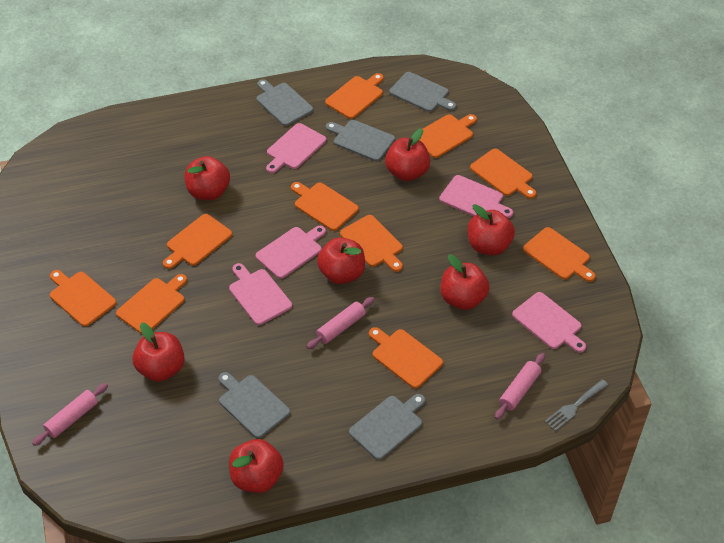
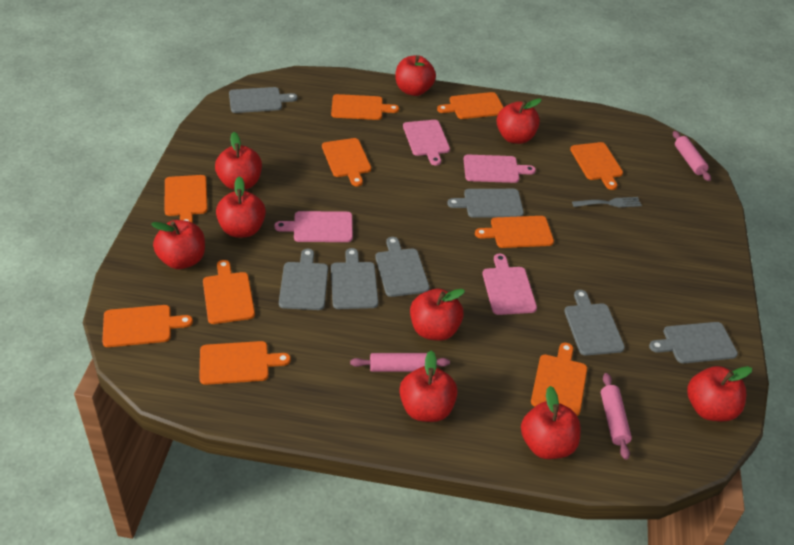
grey cutting board: [218,372,290,438] [256,79,313,126] [326,120,395,161] [349,394,425,460] [389,72,456,112] = 5 -> [229,87,297,113] [279,249,328,310] [331,248,378,309] [375,237,430,297] [447,189,524,218] [564,290,625,356] [649,322,738,363] = 7
pink cutting board: [229,263,292,325] [256,226,326,279] [266,123,326,173] [439,175,513,218] [512,292,586,353] = 5 -> [274,211,353,242] [403,120,450,165] [464,155,536,183] [482,254,537,315] = 4
red apple: [133,323,185,382] [185,156,230,200] [229,439,284,493] [317,237,365,284] [385,128,430,181] [441,254,490,310] [468,204,515,256] = 7 -> [151,220,205,269] [215,132,262,190] [216,176,266,238] [395,55,436,96] [399,351,458,422] [410,289,465,341] [496,98,542,144] [521,386,580,459] [687,366,752,421] = 9

